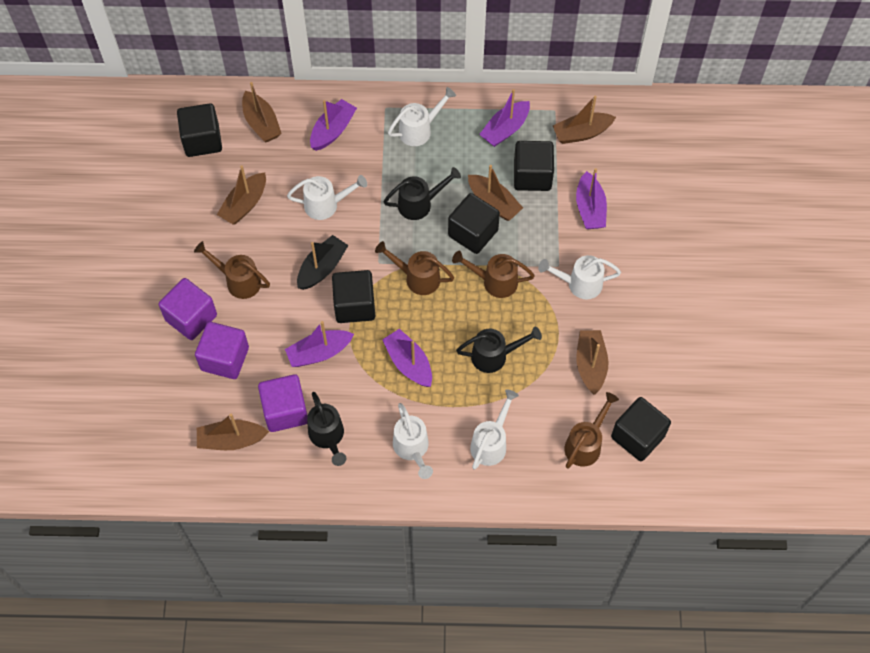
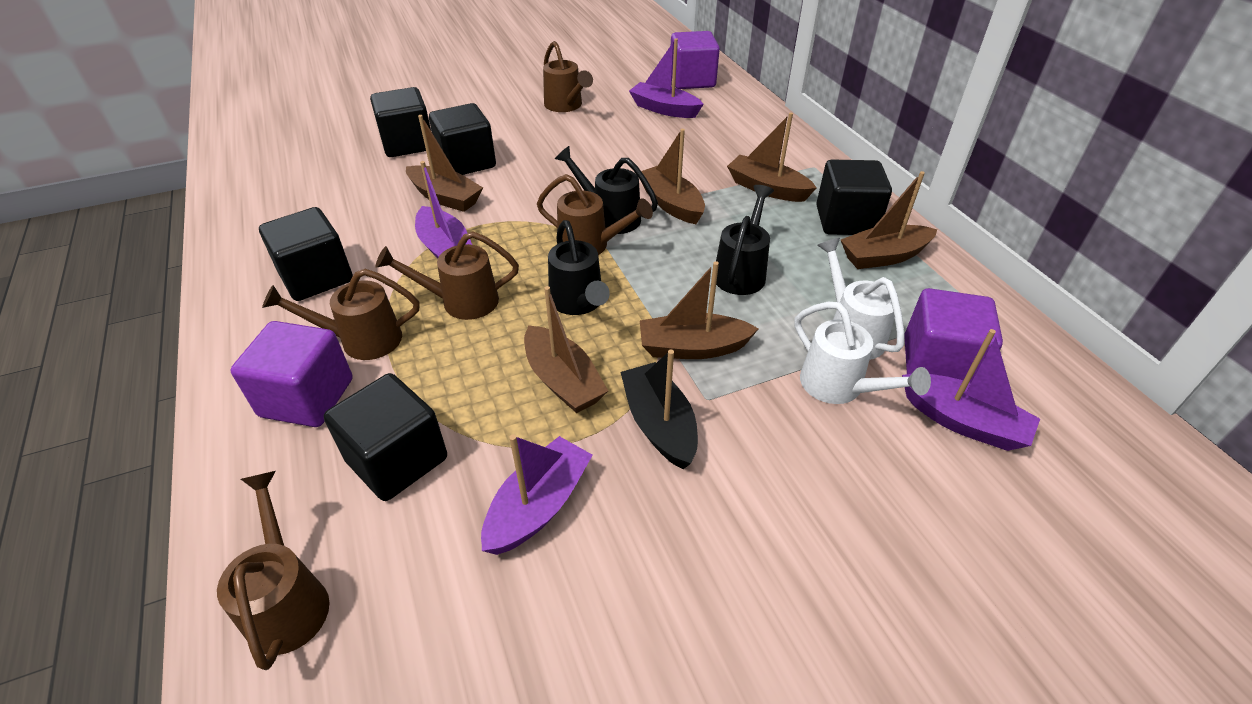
brown watering can: [194,241,270,299] [375,241,454,295] [452,251,535,298] [565,392,619,469] = 4 -> [217,471,329,670] [262,269,419,360] [376,231,519,320] [537,174,653,255] [543,41,593,112] = 5
purple boat: [285,321,354,367] [310,99,357,151] [382,329,432,387] [479,89,530,147] [576,168,607,229] = 5 -> [415,161,472,258] [481,434,593,555] [629,38,704,118] [902,329,1040,451] = 4
white watering can: [287,175,367,220] [388,87,456,146] [393,403,433,479] [470,389,519,470] [538,255,621,299] = 5 -> [795,302,931,404] [817,238,904,360] = 2

